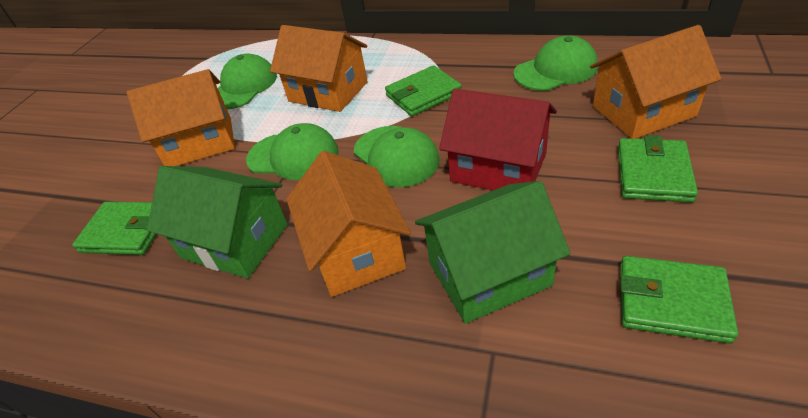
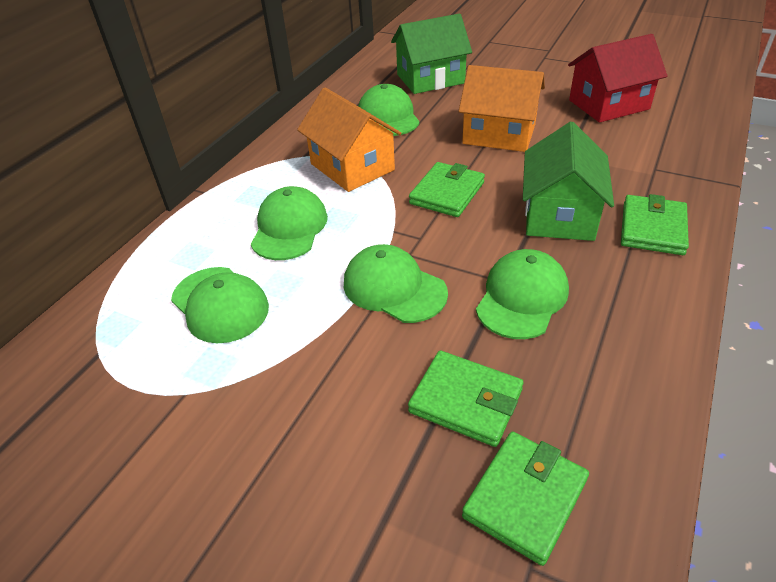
green cap: [218,53,277,109] [246,123,338,180] [354,126,440,187] [513,35,598,91] = 4 -> [171,267,269,343] [251,186,328,260] [344,244,448,323] [358,84,420,136] [476,249,569,339] = 5
orange house: [127,69,235,166] [270,25,368,112] [286,151,411,297] [590,25,721,139] = 4 -> [297,87,402,192] [459,65,545,152] = 2

